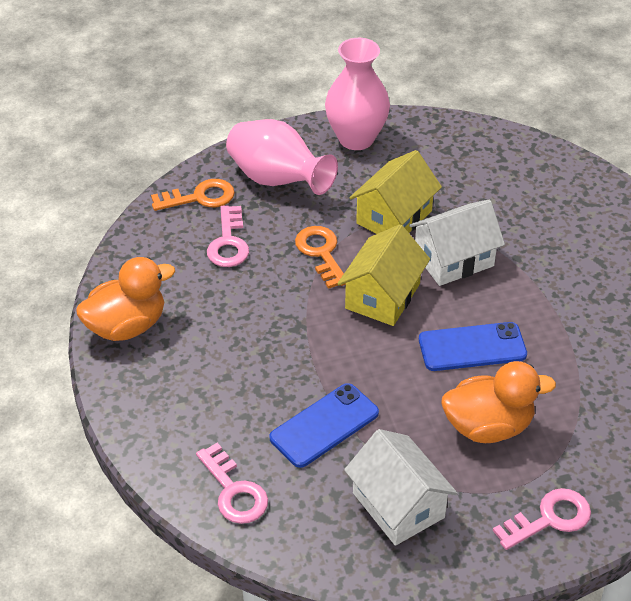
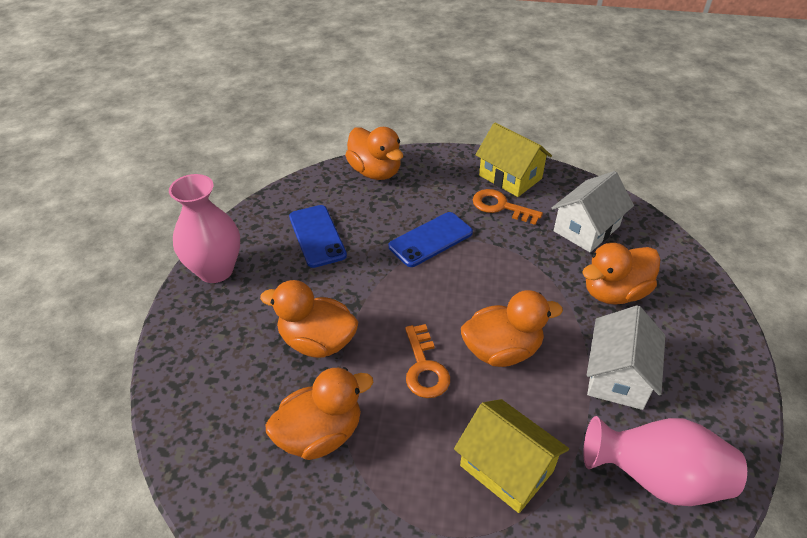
orange duck: [76,257,175,341] [441,361,556,443] = 2 -> [260,280,358,358] [266,367,373,460] [345,127,403,180] [461,290,563,367] [582,243,660,305] = 5
pink key: [196,443,268,524] [207,205,249,267] [493,488,591,550] = 3 -> none = 0

